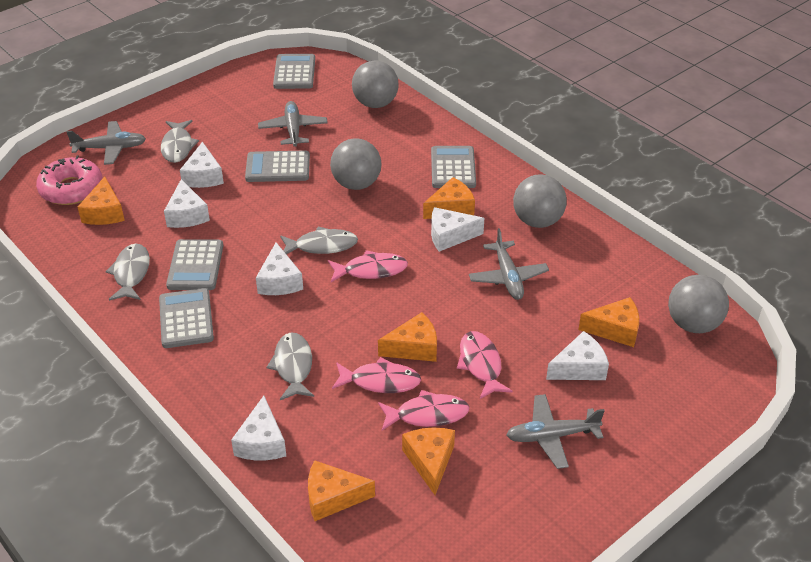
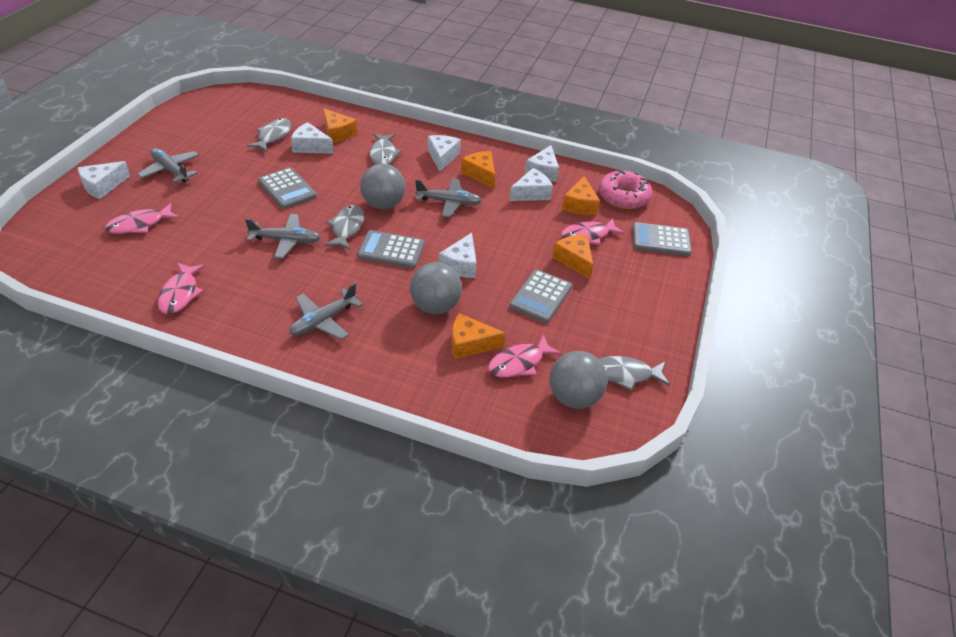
grey ball: [330,138,381,190] [352,60,399,108] [513,174,567,228] [668,275,729,333] = 4 -> [360,164,405,209] [410,262,462,314] [549,351,607,409] = 3
grey calculator: [159,288,214,348] [166,239,223,290] [245,150,310,182] [273,54,315,89] [431,146,476,188] = 5 -> [258,167,317,209] [357,230,425,268] [509,269,572,323] [632,222,692,256] = 4
orange cheese: [78,176,125,225] [308,460,375,521] [378,312,437,362] [402,427,455,495] [423,177,475,219] [578,297,639,347] = 6 -> [323,109,357,143] [451,313,506,359] [461,151,495,189] [552,234,593,279] [562,176,600,215] = 5

